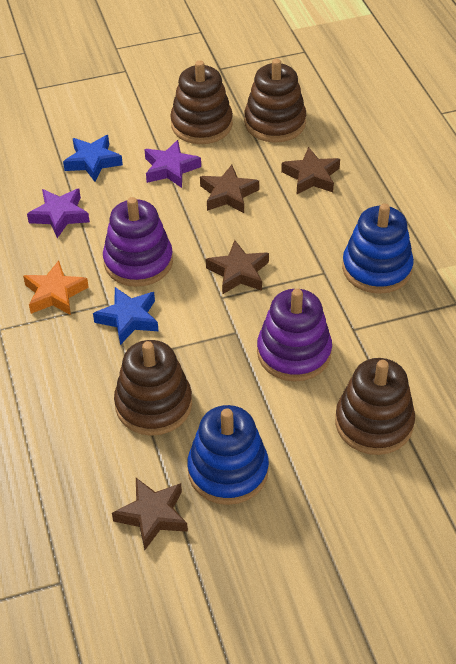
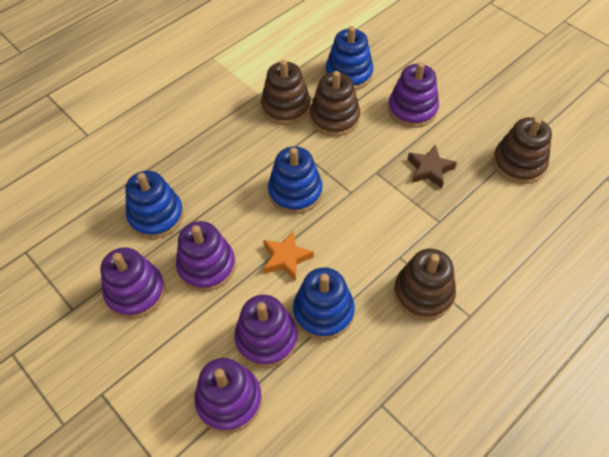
blue stacking toy: [187,405,269,505] [342,203,414,294] = 2 -> [125,171,184,239] [268,146,323,214] [293,267,355,340] [326,26,373,90] = 4
blue star: [63,135,123,182] [93,287,158,345] = 2 -> none = 0
brown star: [112,478,188,550] [200,165,259,213] [206,240,269,295] [281,147,340,194] = 4 -> [408,144,457,189] = 1
purple stacking toy: [103,197,173,287] [257,289,332,382] = 2 -> [100,247,165,319] [176,221,236,292] [194,358,262,433] [234,295,298,368] [388,62,439,128] = 5
purple star: [27,189,90,238] [144,140,201,188] = 2 -> none = 0

